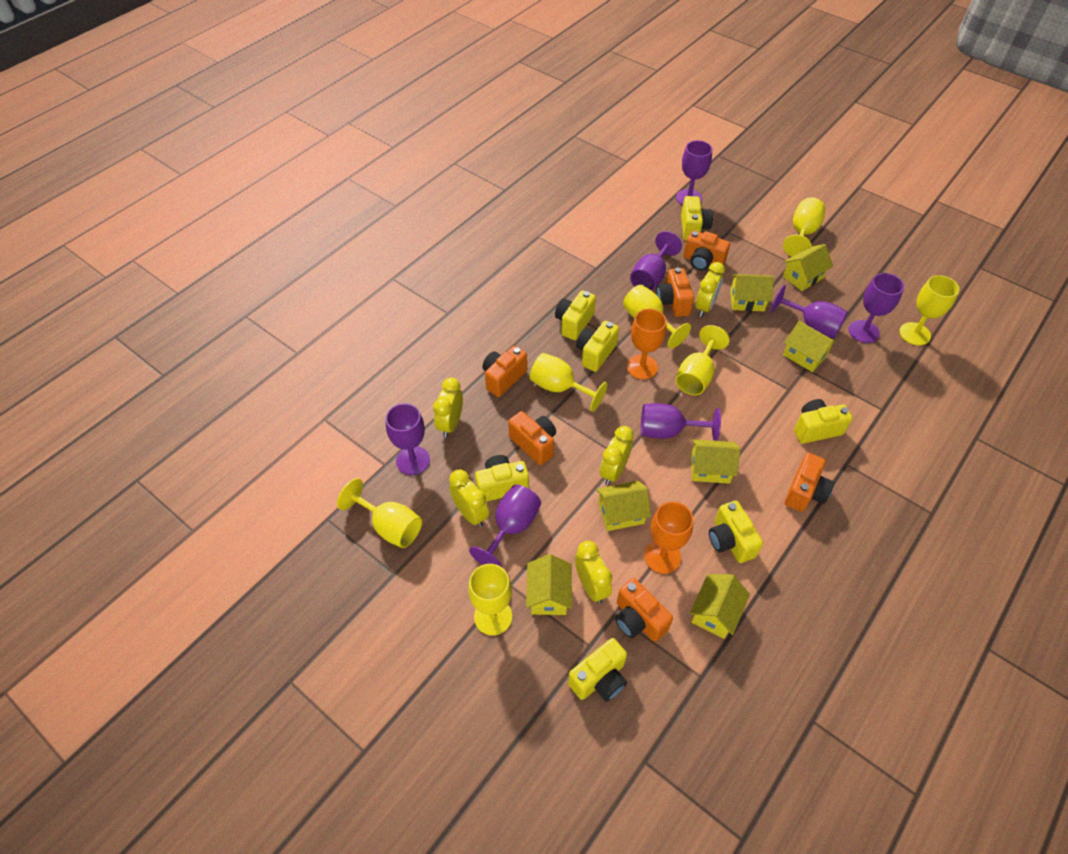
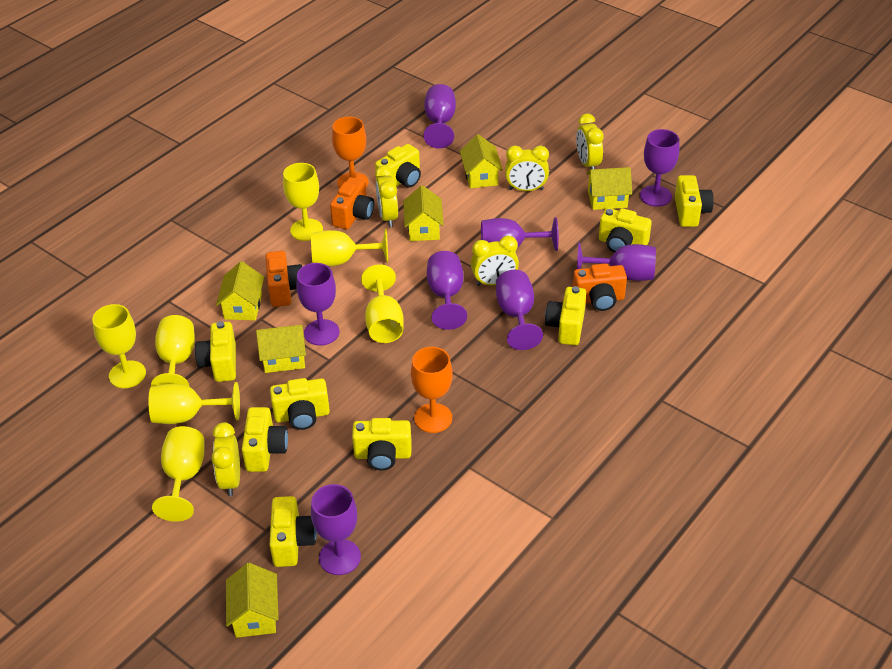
orange camera: [482,346,527,397] [508,411,556,465] [615,578,673,642] [656,268,694,317] [684,230,730,271] [785,453,834,512] = 6 -> [265,251,302,307] [330,177,374,229] [573,263,627,311] = 3
purple goblet: [385,403,430,475] [469,485,541,567] [630,231,682,291] [641,403,721,441] [676,140,712,205] [770,285,848,338] [849,273,904,343] = 7 -> [296,263,340,346] [311,484,361,575] [424,84,456,149] [427,251,467,330] [481,217,559,251] [496,270,543,350] [577,242,656,281] [640,129,680,207] = 8
yellow camera: [475,455,529,502] [555,290,596,340] [568,638,627,702] [576,321,619,372] [681,196,713,240] [709,500,763,563] [794,399,853,444] = 7 -> [195,321,236,382] [242,407,288,472] [269,496,317,567] [270,378,330,430] [352,418,412,470] [375,144,421,187] [545,286,586,345] [599,208,652,253] [675,175,714,227] = 9
yellow house: [526,554,572,615] [596,481,651,531] [690,574,750,639] [691,439,740,484] [730,274,774,311] [783,244,833,291] [783,321,837,372] = 7 -> [216,261,264,320] [226,563,279,638] [256,325,306,373] [403,185,444,241] [460,134,503,188] [586,167,632,210] = 6

